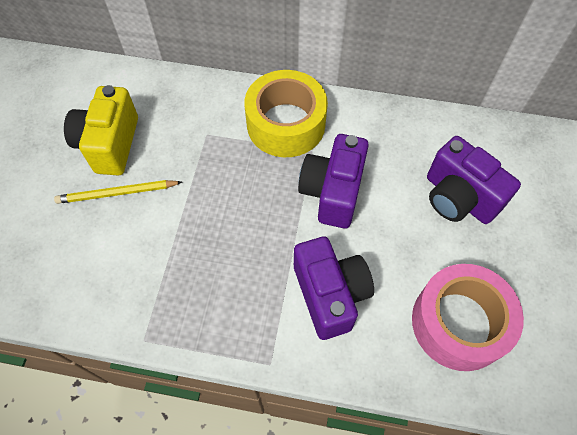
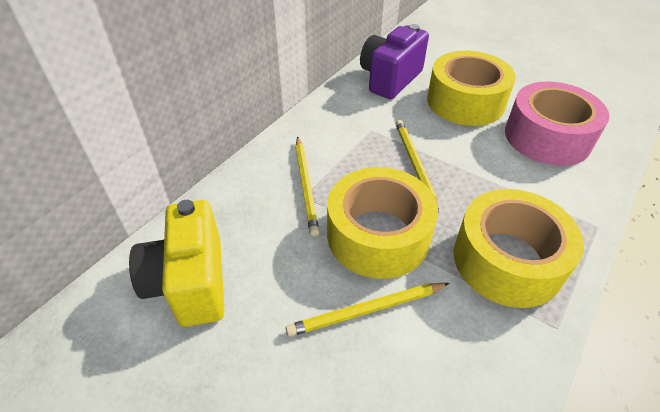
purple camera: [294,237,374,340] [298,134,369,228] [427,136,521,224] = 3 -> [360,24,429,99] = 1
yellow pencil: [54,180,182,204] = 1 -> [286,283,450,337] [295,136,319,236] [395,120,438,207] = 3
yellow tape: [245,70,328,157] = 1 -> [327,167,438,279] [427,51,516,126] [454,189,584,308] = 3

